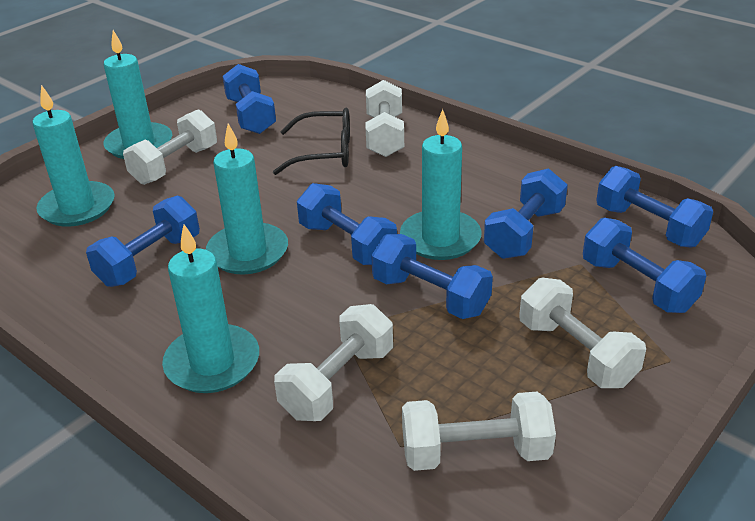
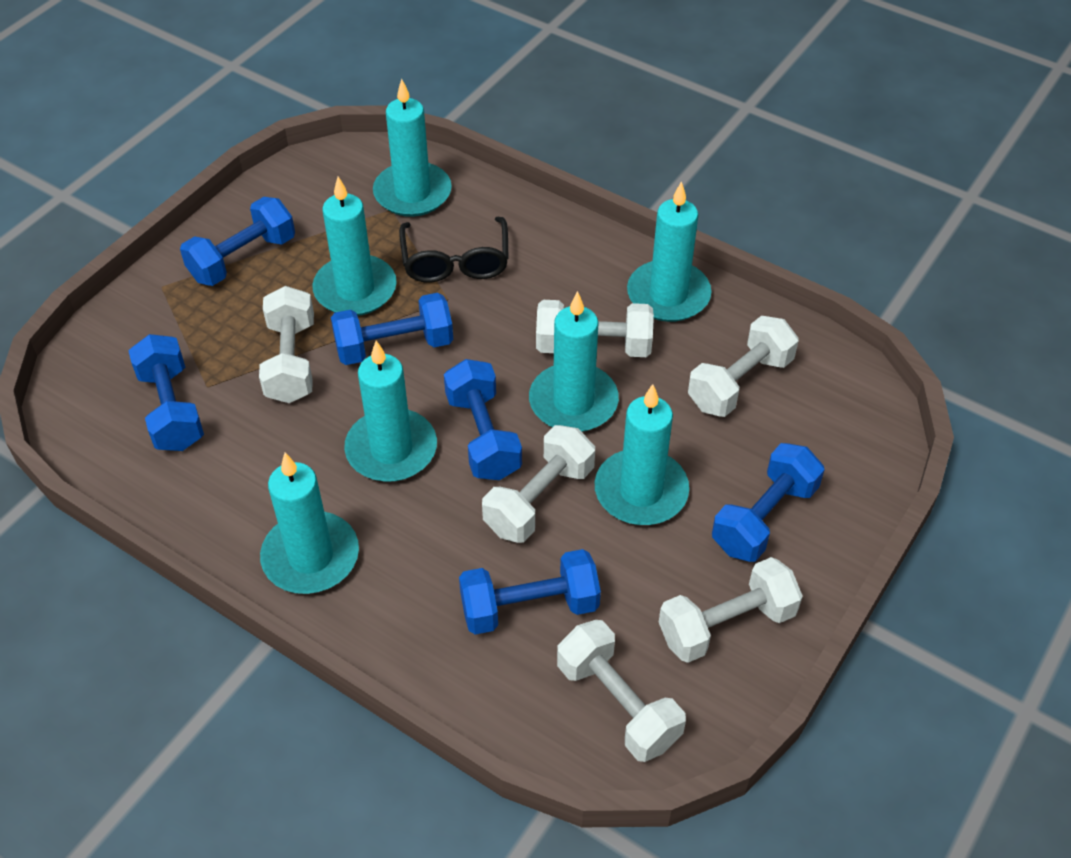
blue dumbbell: [86,196,200,287] [223,64,276,134] [297,183,397,265] [371,234,493,319] [484,168,568,259] [583,218,706,313] [596,166,713,247] = 7 -> [128,334,204,451] [180,197,295,286] [331,293,453,365] [444,359,522,480] [459,549,601,634] [712,443,825,562] = 6
turquoise candle: [33,85,115,227] [103,30,172,159] [162,224,259,393] [206,123,288,275] [400,109,482,260] = 5 -> [260,453,359,594] [312,176,397,316] [344,341,437,482] [373,79,452,217] [529,291,619,432] [595,384,689,525] [627,181,711,322] = 7
white dumbbell: [123,109,217,185] [274,304,393,421] [366,80,404,157] [402,392,556,471] [519,278,646,388] = 5 -> [259,286,314,403] [482,425,595,543] [536,300,654,357] [557,620,686,762] [659,557,803,663] [688,316,799,417] = 6

